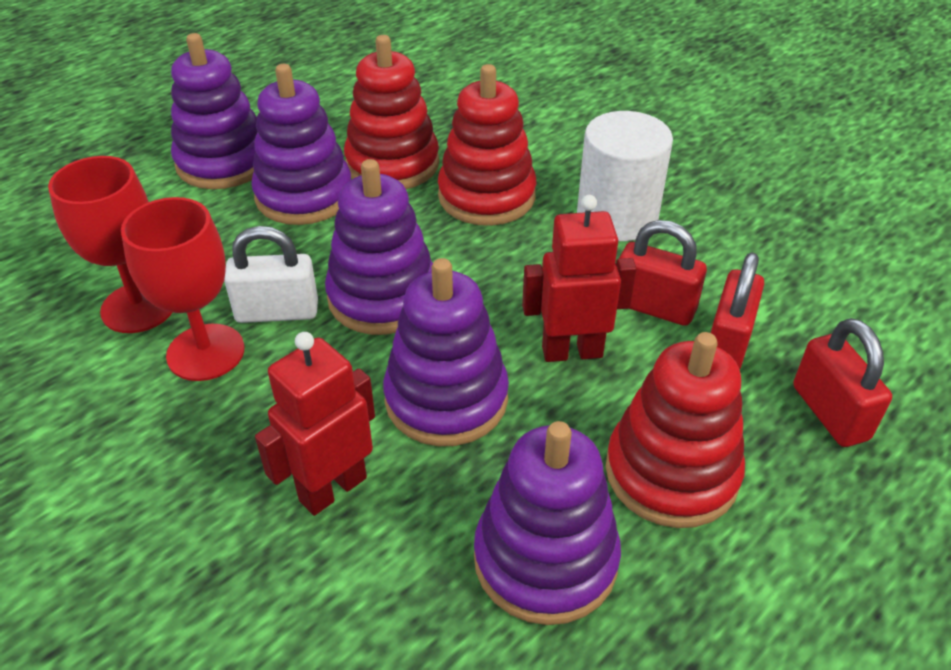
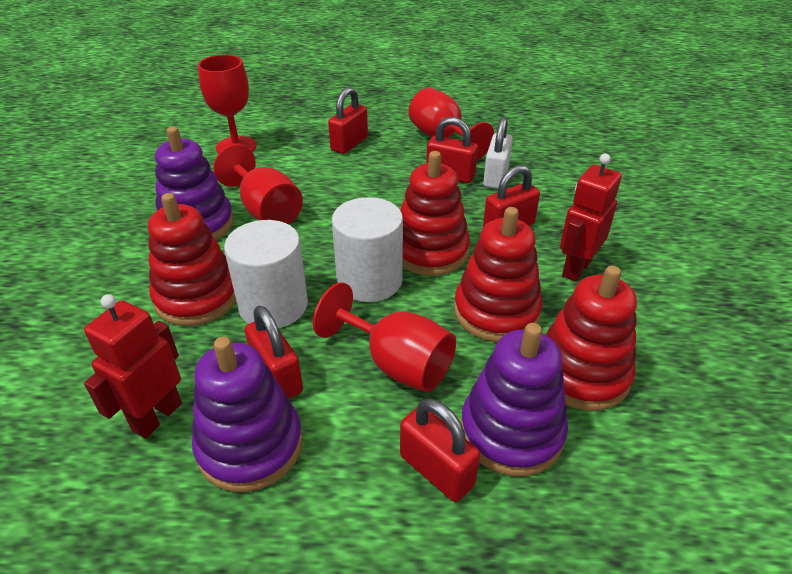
purple stacking toy: [171,33,258,189] [251,64,351,225] [325,159,433,335] [383,258,509,446] [474,421,621,625] = 5 -> [155,127,234,240] [192,337,303,492] [461,323,568,476] = 3
red goblet: [48,156,173,333] [121,197,244,381] = 2 -> [198,55,256,154] [214,144,303,224] [313,282,456,392] [408,88,494,160] = 4
red padlock: [619,220,707,326] [711,252,764,369] [793,318,892,447] = 3 -> [245,306,303,399] [328,87,368,154] [400,399,480,502] [427,117,478,183] [483,165,540,227] = 5
red stacking toy: [344,35,439,189] [438,64,536,226] [606,332,745,528] = 3 -> [148,193,236,326] [401,151,470,276] [454,207,543,342] [546,265,637,411] = 4
white cylinder: [577,111,673,241] = 1 -> [224,220,308,328] [332,197,403,302] = 2

